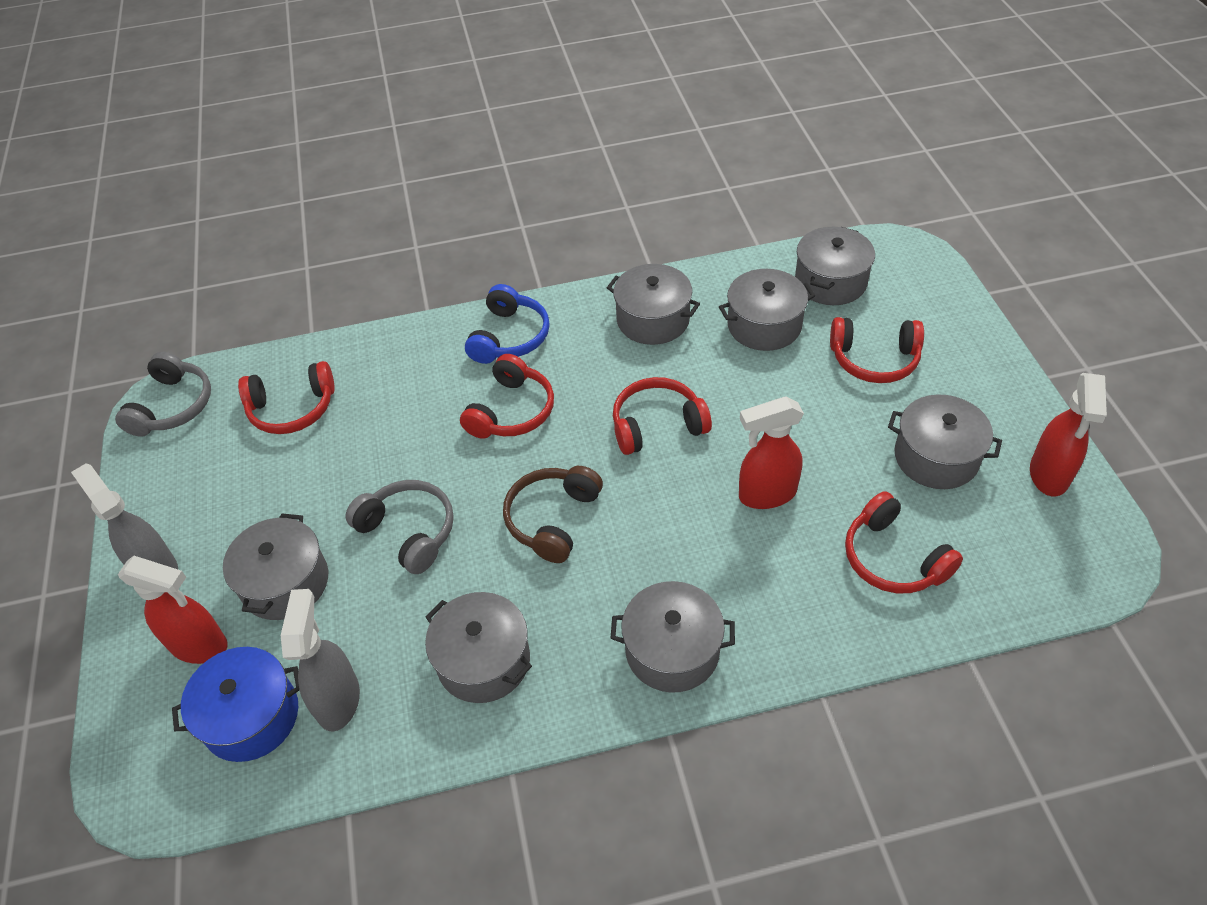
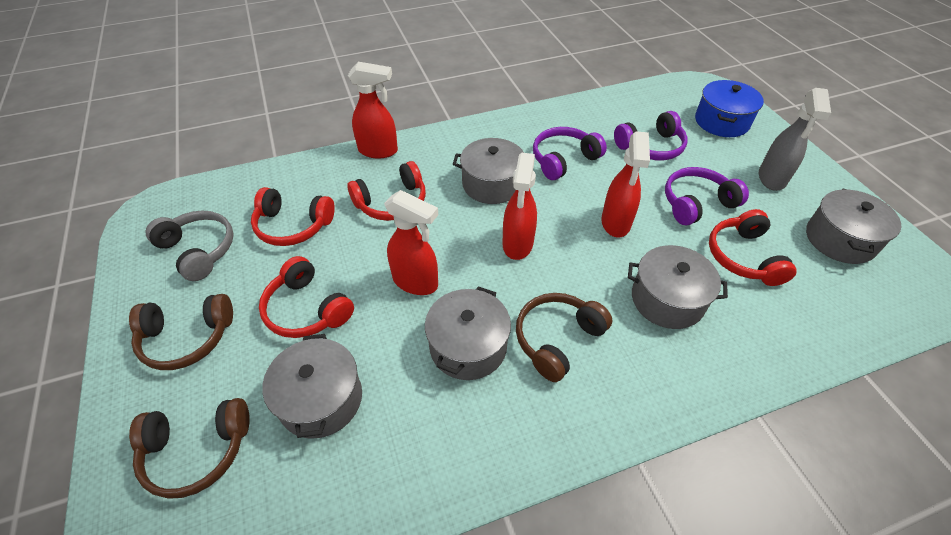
blue headphones: [465,284,550,364] = 1 -> none = 0
brown headphones: [503,466,603,563] = 1 -> [129,294,233,370] [129,398,250,499] [516,293,612,382] = 3
grey headphones: [115,352,211,437] [345,480,454,574] = 2 -> [146,210,234,281] = 1
grey pot: [223,513,328,620] [425,592,532,703] [607,264,700,345] [611,581,735,693] [719,269,815,351] [795,227,875,305] [888,394,1002,489] = 7 -> [262,334,362,439] [425,286,511,380] [453,138,524,204] [628,245,728,329] [806,189,902,264] = 5
grey spray bottle: [71,464,178,569] [281,589,360,732] = 2 -> [759,88,831,191] = 1
purple headphones: none = 0 -> [533,127,607,180] [614,111,688,160] [665,167,749,225] = 3
red headphones: [238,361,335,434] [460,354,554,439] [613,377,712,455] [830,317,924,383] [845,491,963,593] = 5 -> [251,187,335,246] [259,256,354,338] [347,161,426,221] [709,209,796,286] = 4
red spray bottle: [118,556,228,664] [739,397,804,509] [1030,373,1107,496] = 3 -> [348,62,398,159] [384,190,438,295] [502,153,537,260] [601,131,650,237] = 4

